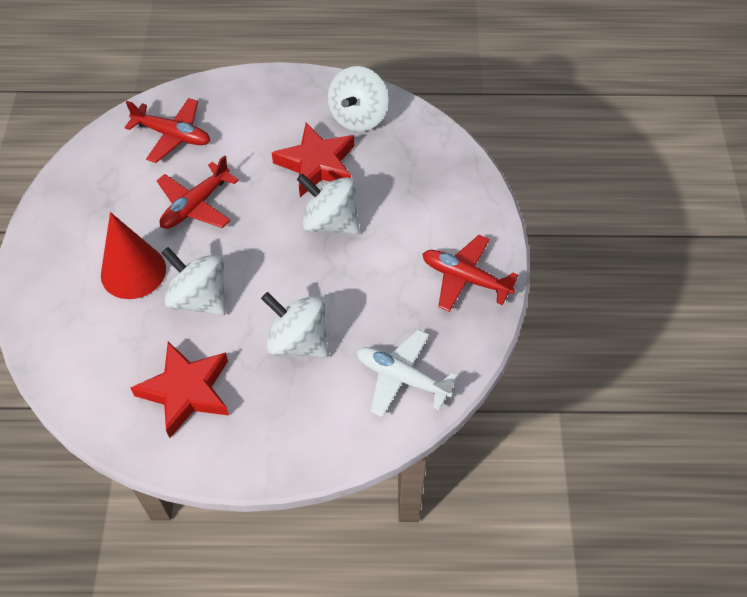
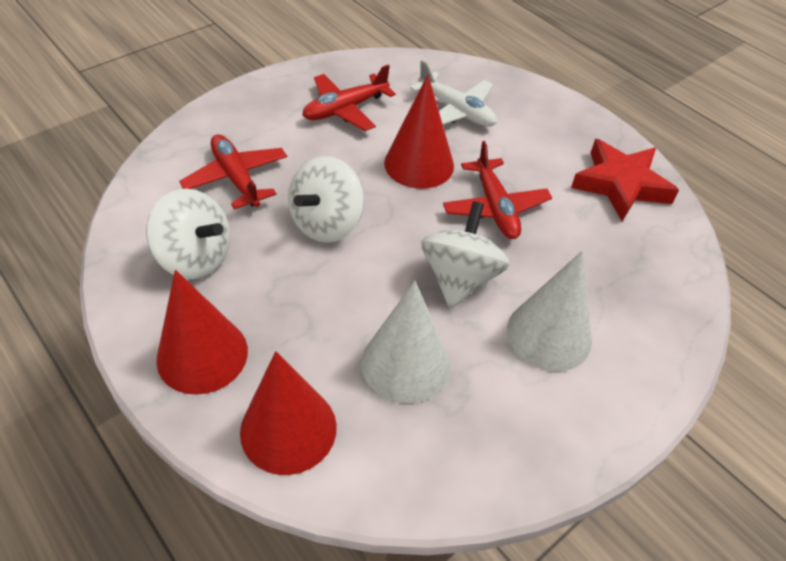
red cone: [101,212,166,299] = 1 -> [156,270,248,395] [240,351,337,475] [384,75,454,189] = 3
red star: [131,342,229,438] [272,122,354,197] = 2 -> [571,139,679,221] = 1
white cone: none = 0 -> [361,281,450,404] [507,251,592,371] = 2
white spinning top: [162,247,226,316] [261,292,329,358] [297,173,360,234] [328,66,389,132] = 4 -> [146,189,231,279] [288,156,364,243] [421,201,510,308] = 3

